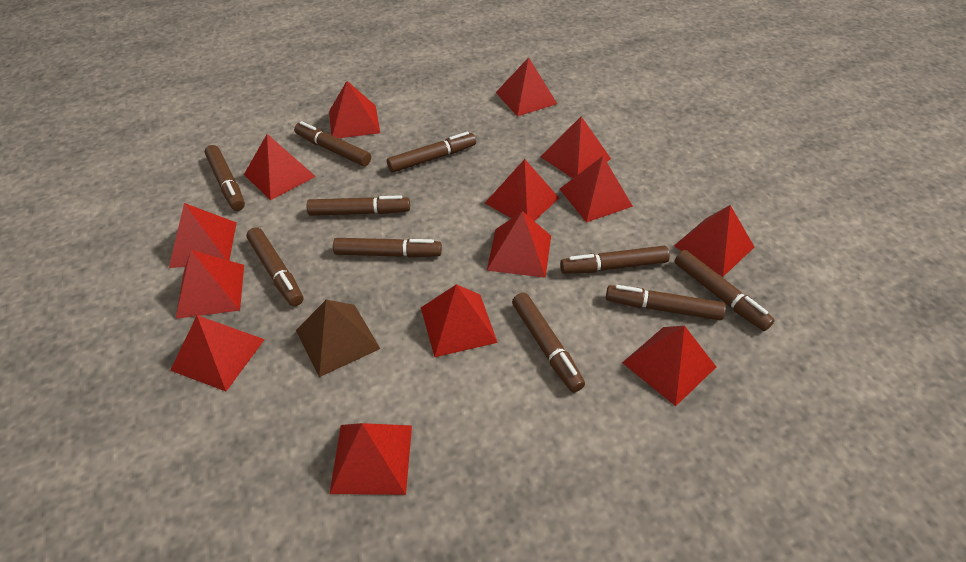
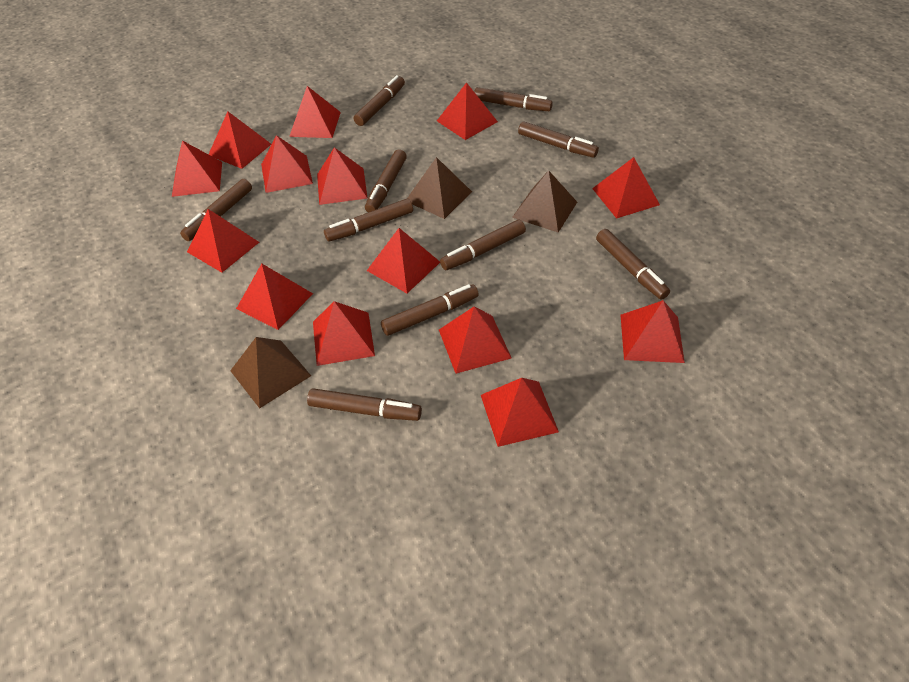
brown pyramid: [296,300,381,377] = 1 -> [230,337,311,408] [407,157,472,219] [512,170,577,232] = 3

